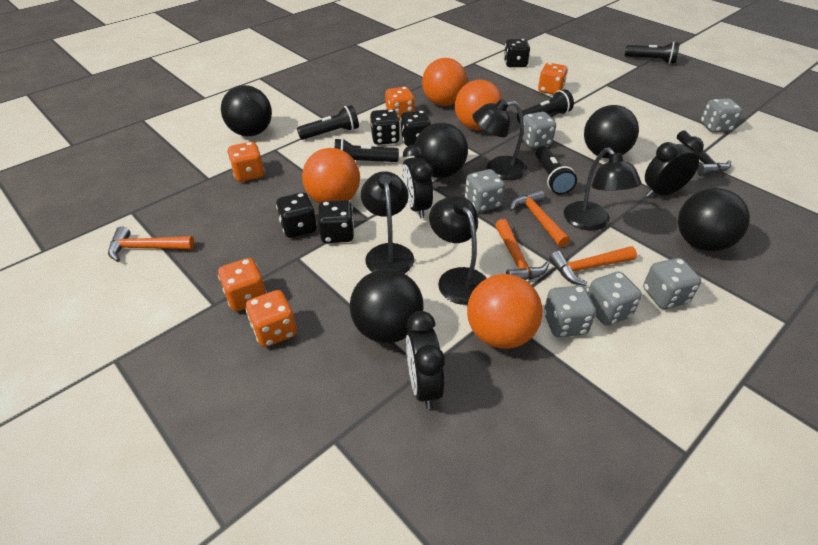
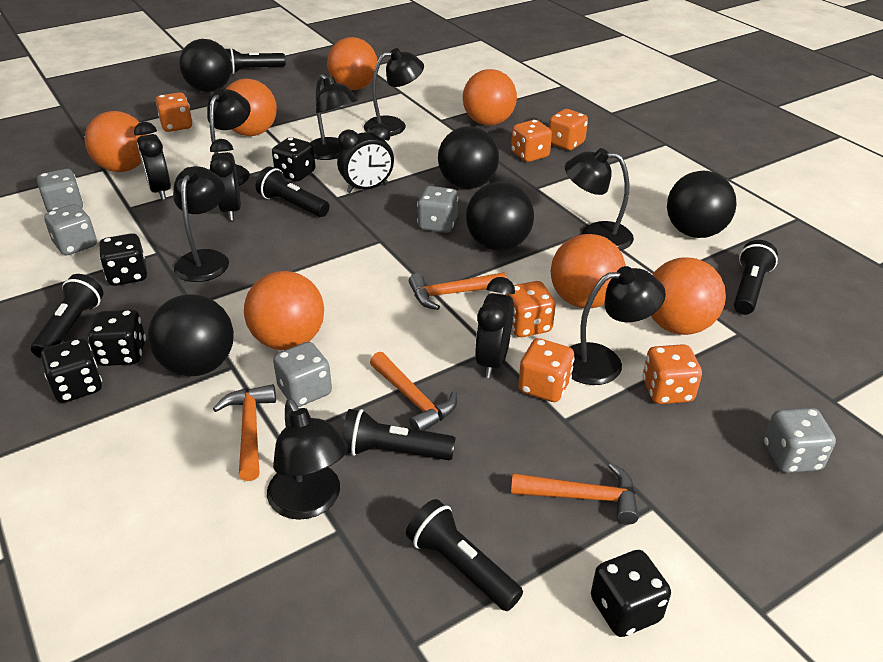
black clock: [402,145,433,219] [406,311,445,409] [645,137,704,197] = 3 -> [134,122,171,200] [210,139,241,221] [337,123,394,193] [475,277,515,378] = 4
black flashlight: [297,105,359,140] [335,138,399,162] [517,89,574,123] [535,146,577,195] [625,42,680,64] = 5 -> [31,274,103,358] [225,48,286,74] [256,167,330,217] [342,409,456,460] [406,499,523,611] [734,240,778,315] = 6
black hammer: [677,130,731,176] = 1 -> none = 0
black lamp: [361,171,414,274] [429,196,487,305] [472,99,528,180] [564,148,641,231] = 4 -> [173,166,229,282] [207,88,251,186] [267,399,348,520] [310,74,358,160] [364,48,424,136] [565,148,634,250] [570,266,666,385] = 7
grey dice: [465,169,505,212] [522,112,556,148] [544,285,596,337] [588,271,642,326] [643,258,701,309] [701,98,743,133] = 6 -> [37,169,83,212] [44,204,97,255] [273,342,332,407] [417,186,459,233] [764,408,836,473] = 5
orange ball: [302,148,360,204] [422,58,467,106] [455,80,503,130] [467,274,543,349] = 4 -> [85,111,147,172] [226,79,277,136] [244,271,324,350] [327,37,377,90] [463,69,517,125] [551,234,626,308] [651,257,726,335] = 7
orange dice: [218,258,267,311] [227,142,265,182] [245,290,297,347] [385,87,415,120] [538,63,568,95] = 5 -> [155,92,193,132] [505,281,556,337] [511,120,552,162] [518,338,575,402] [549,109,588,150] [642,344,702,404] = 6

